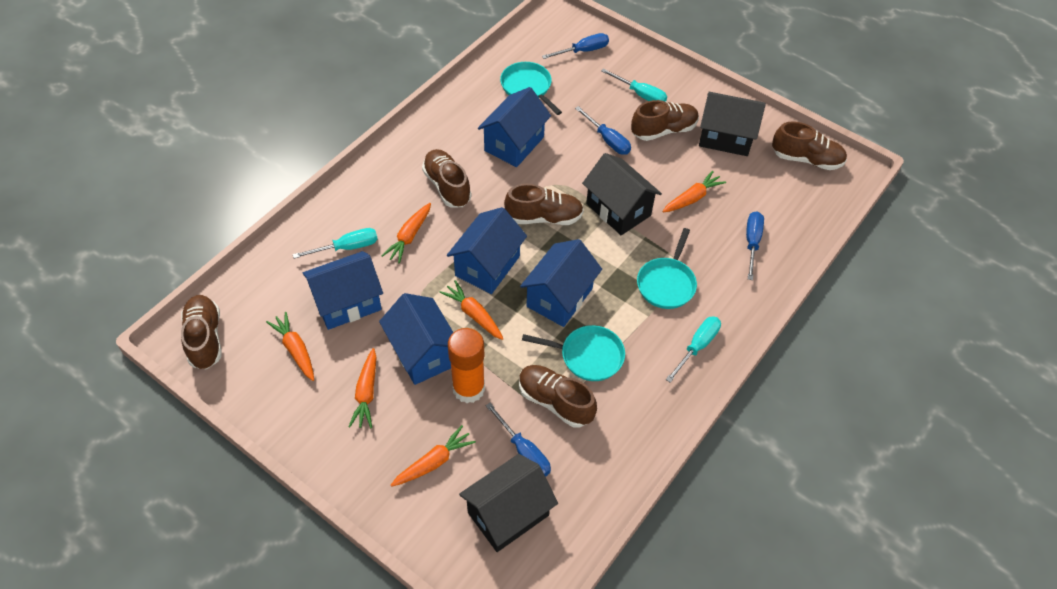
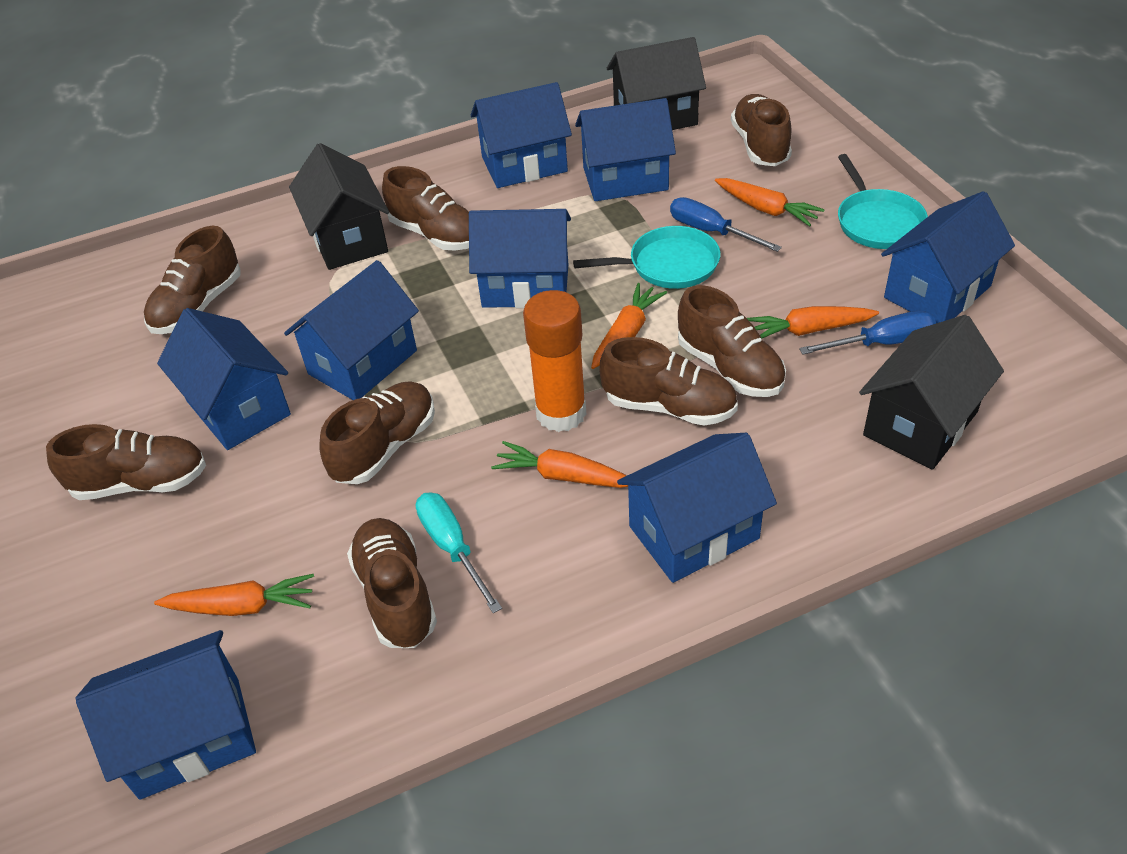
blue house: [303,251,383,330] [379,293,454,385] [447,207,527,294] [478,87,551,167] [520,239,602,327] = 5 -> [75,630,256,800] [157,308,291,450] [284,260,419,400] [469,209,571,308] [471,82,572,188] [575,98,676,201] [617,433,777,583] [881,191,1015,323] = 8
blue screwdriver: [486,403,551,477] [542,33,609,59] [575,106,631,155] [746,211,764,280] = 4 -> [670,197,782,252] [799,311,936,355] = 2
brown shoe: [181,295,222,369] [422,149,472,208] [504,184,584,225] [519,365,597,427] [631,100,699,141] [772,122,847,170] = 6 -> [46,424,206,500] [144,226,241,334] [319,381,435,484] [347,518,437,648] [382,166,469,250] [600,337,738,426] [678,285,786,397] [731,94,792,166] = 8
orange carrot: [266,312,314,381] [348,348,377,428] [381,203,431,264] [391,425,476,487] [439,280,504,340] [662,171,726,213] = 6 -> [154,574,314,616] [491,441,628,488] [591,283,667,369] [715,178,825,227] [747,306,879,339] = 5
turquoise pan: [500,62,562,115] [522,325,625,381] [637,228,697,309] = 3 -> [573,226,720,289] [838,154,928,249] = 2
turquoise screwdriver: [293,228,378,259] [601,68,667,101] [666,316,721,383] = 3 -> [416,493,502,613] = 1

